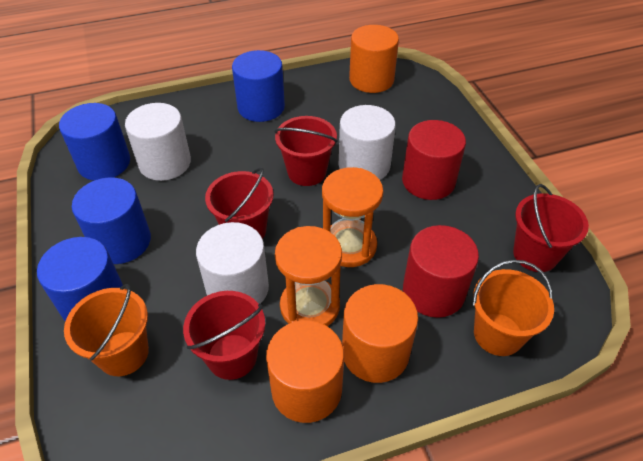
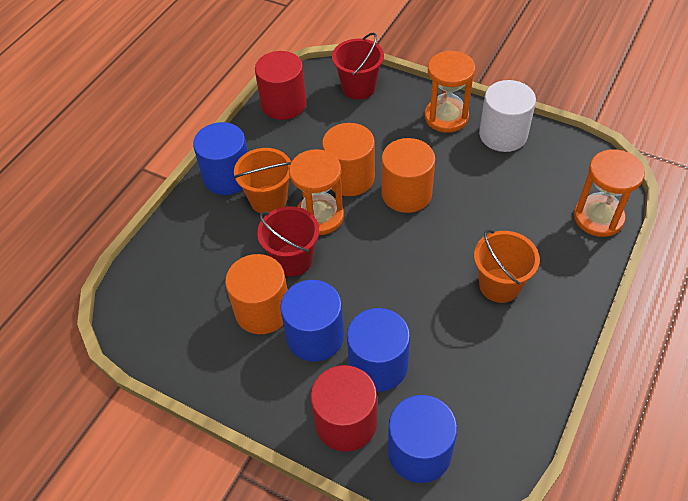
orange hourglass: [275,226,342,327] [322,167,383,267] = 2 -> [289,149,344,235] [425,50,475,133] [574,149,645,237] = 3
red bucket: [183,291,265,380] [205,167,274,239] [274,116,337,186] [513,184,589,272] = 4 -> [257,206,319,276] [332,32,384,100] = 2
white cylinder: [125,103,191,181] [196,222,269,304] [339,105,396,180] = 3 -> [479,80,536,152] = 1

